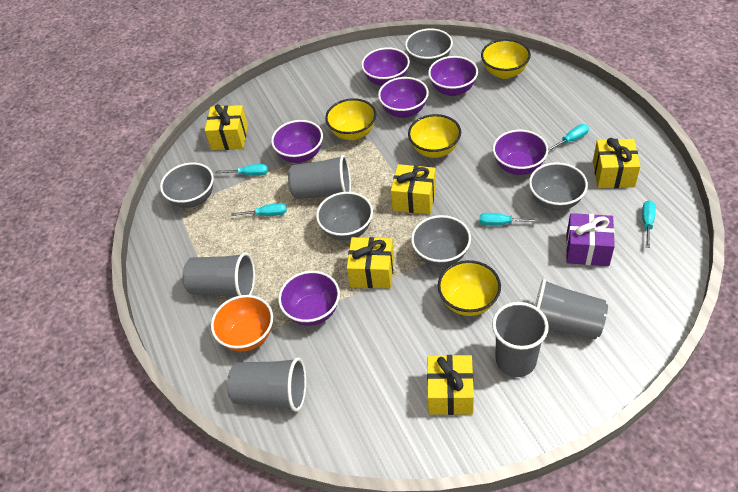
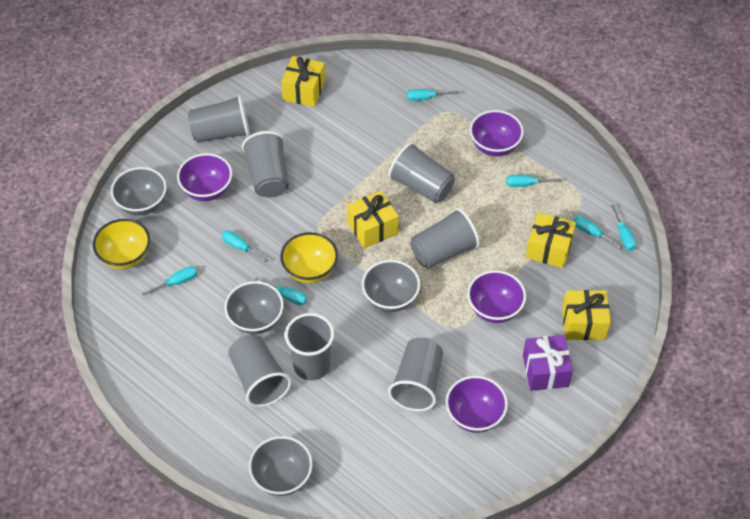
grey bowl: [160,163,214,208] [316,192,373,241] [405,28,453,67] [411,215,471,267] [529,162,588,211] = 5 -> [111,167,167,216] [224,281,284,334] [249,436,313,496] [362,260,420,312] = 4
grey cup: [182,252,255,297] [227,357,306,412] [288,155,351,199] [492,302,549,377] [535,279,608,340] = 5 -> [188,95,250,143] [228,334,291,407] [242,131,289,198] [285,313,334,380] [388,142,455,203] [388,338,443,411] [410,208,480,269] = 7
orange bowl: [211,295,273,352] = 1 -> none = 0
purple bowl: [271,120,323,163] [278,271,340,326] [361,47,410,86] [378,77,429,118] [428,56,478,96] [493,130,548,175] = 6 -> [177,153,232,201] [446,376,508,433] [467,270,526,323] [470,110,524,156] = 4
turquoise screwdriver: [216,164,268,176] [232,203,287,216] [479,213,538,226] [548,124,589,152] [642,200,656,248] = 5 -> [142,266,197,296] [222,230,269,263] [254,278,307,305] [407,89,459,101] [506,175,562,187] [574,216,624,249] [611,204,636,251] = 7
yellow bowl: [325,98,377,140] [408,114,461,158] [438,260,501,316] [481,39,531,79] = 4 -> [93,219,150,269] [280,232,338,283] = 2
yellow gift: [205,104,248,150] [347,237,394,288] [391,164,436,214] [427,355,474,415] [593,138,641,188] = 5 -> [281,56,325,107] [347,191,399,249] [526,213,576,268] [562,290,611,340] = 4

